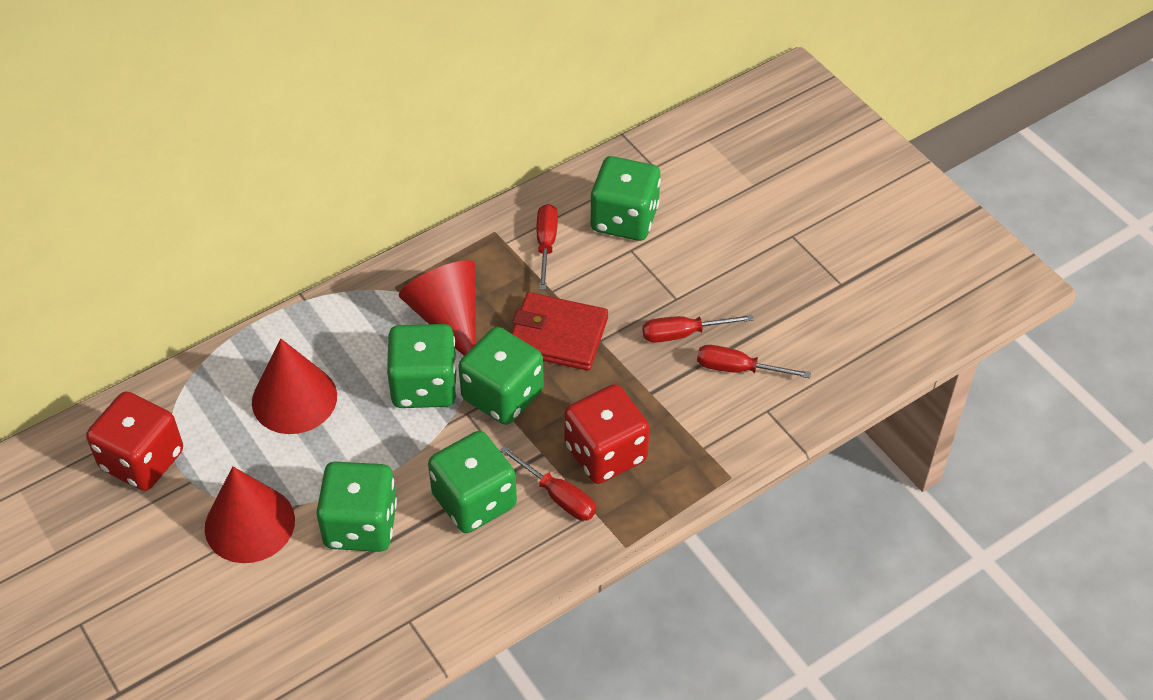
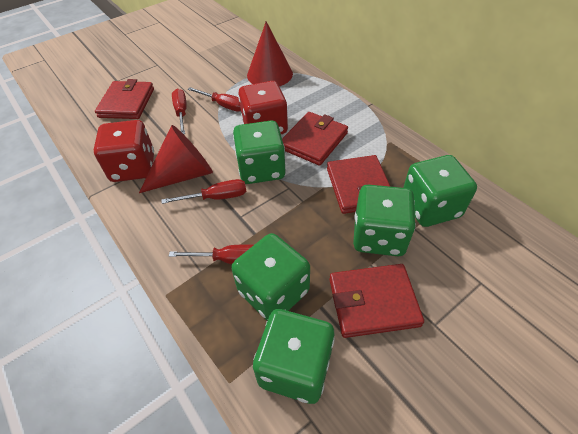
red cone: [205,466,295,563] [252,338,337,434] [399,260,476,356] = 3 -> [139,125,213,193] [247,21,293,86] = 2
red wallet: [511,292,608,371] = 1 -> [95,79,154,119] [282,112,348,166] [327,155,391,214] [330,264,424,338] = 4

